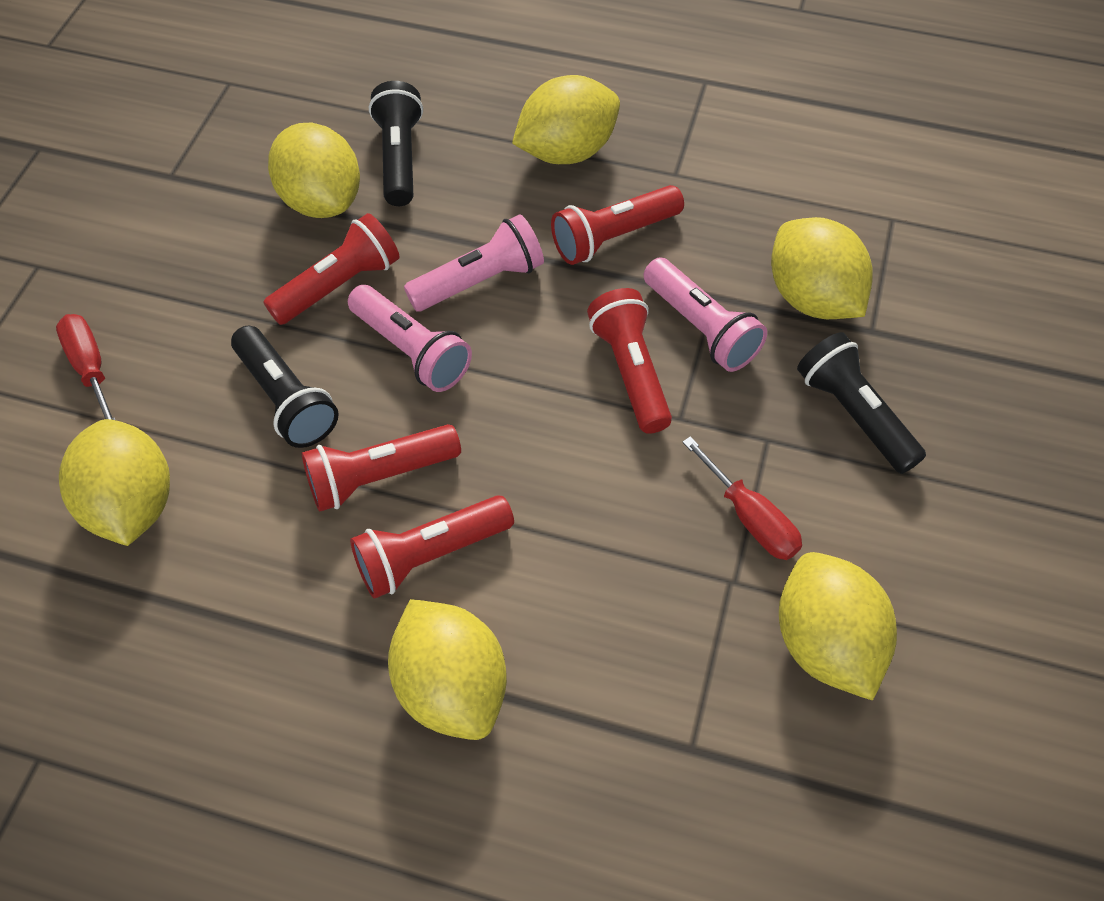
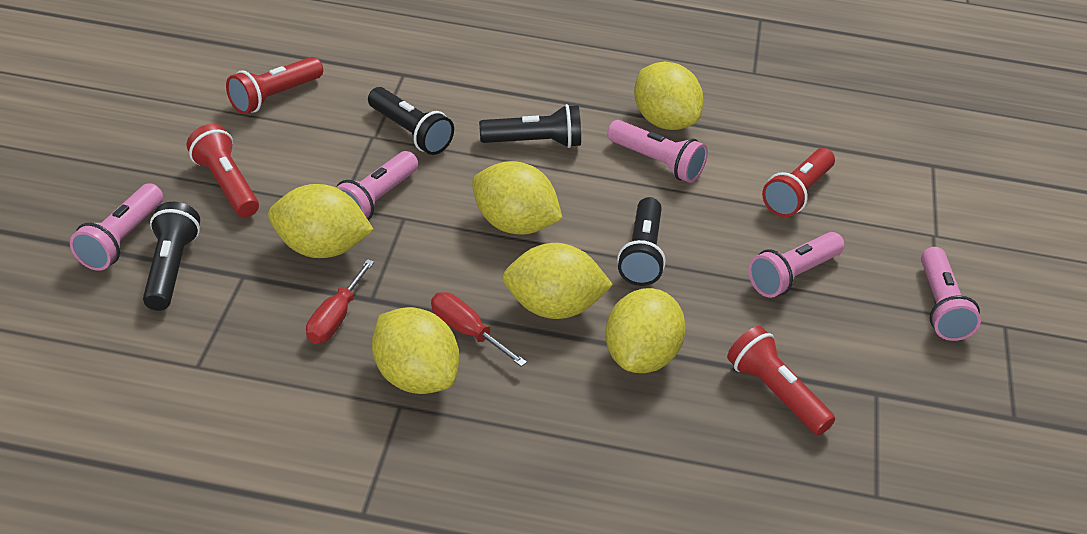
black flashlight: [231,326,339,448] [369,81,423,206] [797,332,926,474] = 3 -> [143,202,200,311] [368,87,454,155] [479,104,581,148] [617,197,666,286] = 4
pink flashlight: [348,285,472,392] [404,214,544,312] [643,258,767,372] = 3 -> [70,183,163,271] [336,151,418,220] [607,120,708,183] [748,232,845,298] [921,247,981,341] = 5
red flashlight: [263,213,399,325] [302,424,461,512] [350,495,514,599] [551,185,684,265] [587,288,672,434] = 5 -> [187,124,259,217] [226,57,323,114] [727,326,835,435] [762,148,835,217] = 4

